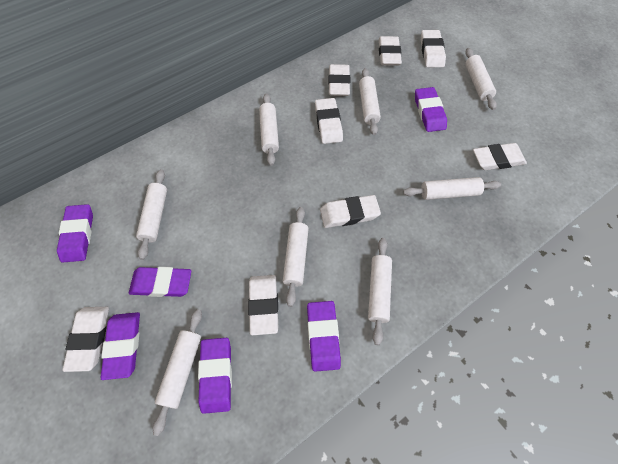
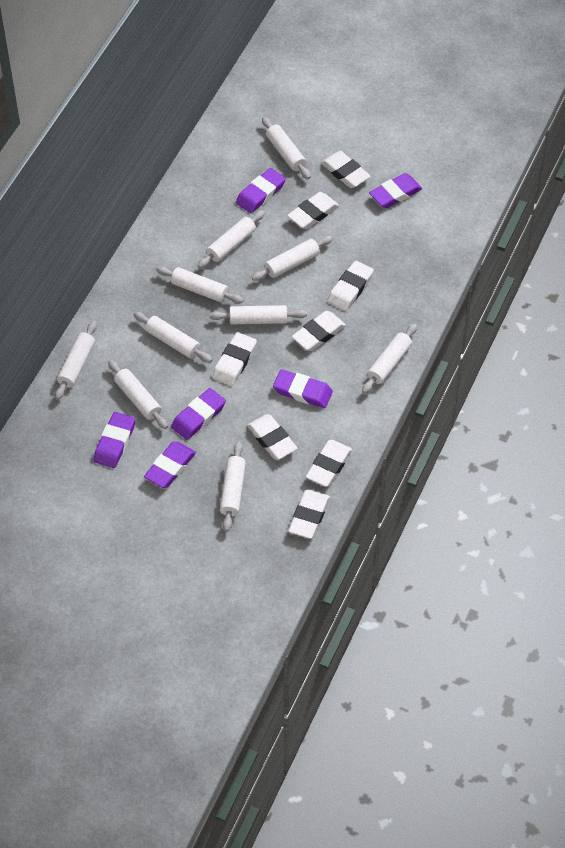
white rolling pin: [136,169,167,260] [153,309,202,436] [259,94,279,166] [283,207,309,307] [359,68,381,135] [368,238,392,345] [403,177,501,200] [465,48,497,110] = 8 -> [55,321,97,400] [108,360,168,429] [134,312,213,363] [156,266,244,304] [197,211,265,268] [210,305,307,324] [220,442,246,532] [251,236,333,281] [262,117,311,179] [362,324,417,394] = 10

